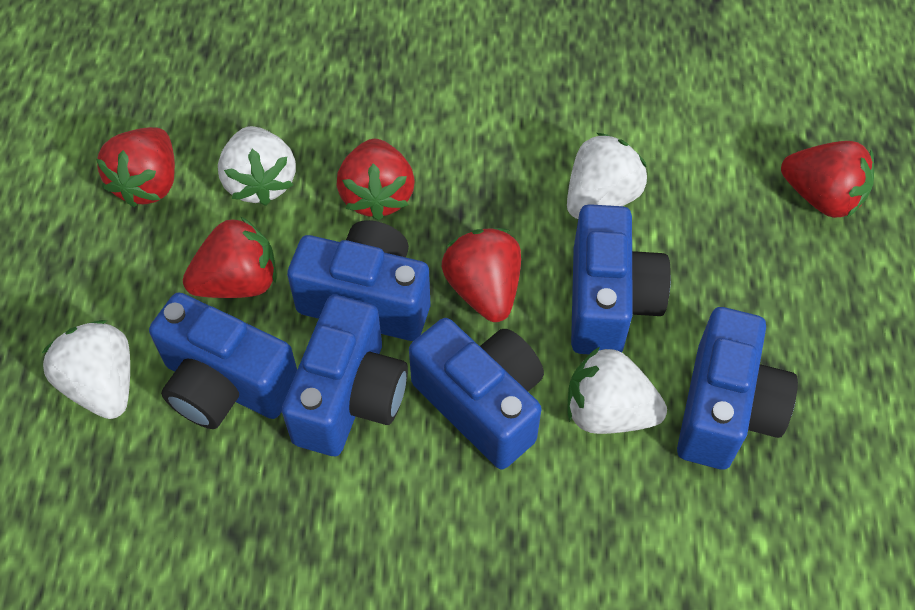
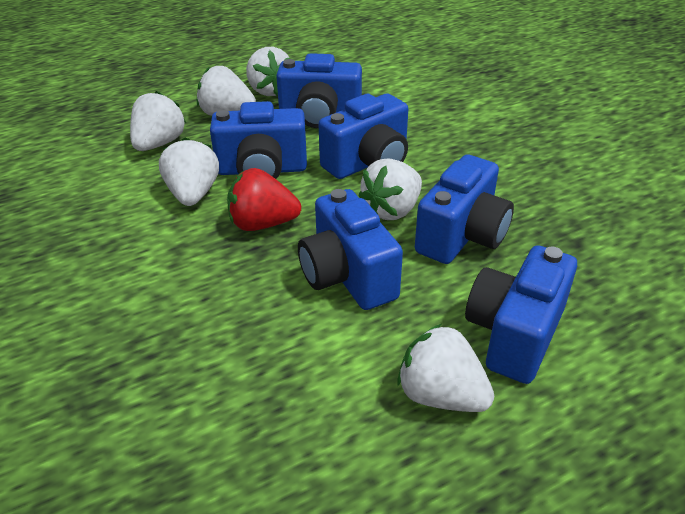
red strawberry: [96,127,175,207] [183,216,277,298] [337,139,415,221] [442,228,521,322] [781,141,874,218] = 5 -> [227,168,301,231] = 1
white strawberry: [42,320,130,419] [218,126,296,206] [567,133,647,219] [567,347,667,434] = 4 -> [130,91,186,151] [159,137,219,206] [197,66,256,116] [246,47,290,96] [358,158,422,220] [397,324,494,412] = 6

